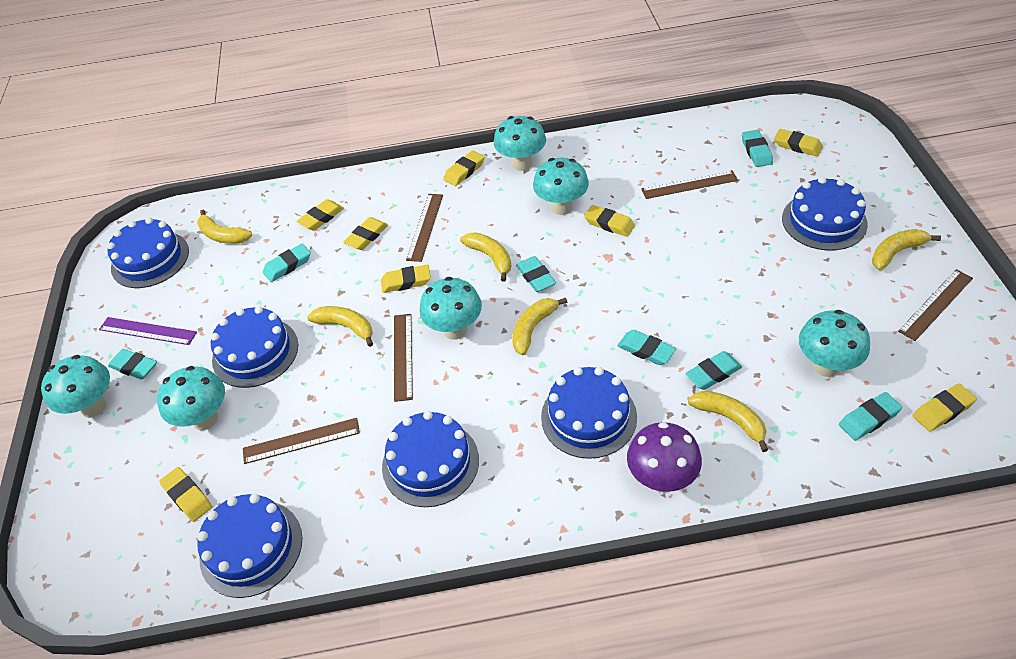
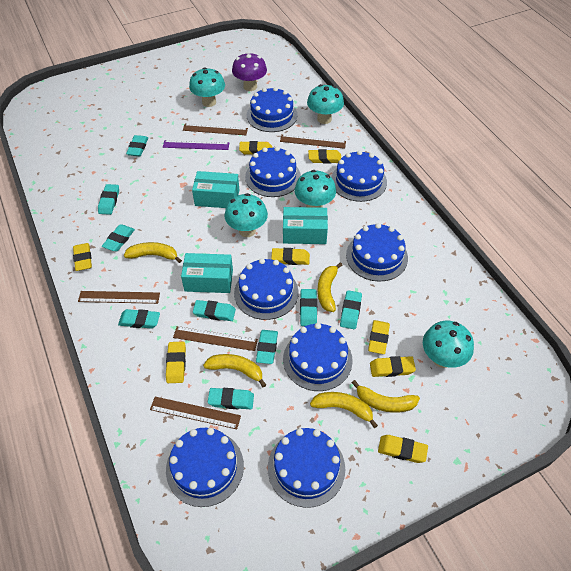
blue cake: [107,217,189,288] [197,494,302,598] [211,306,298,388] [382,411,479,507] [541,367,637,459] [782,177,868,251] = 6 -> [166,428,244,507] [234,258,299,320] [245,147,301,197] [247,87,298,132] [268,428,345,508] [283,323,353,391] [331,150,387,202] [346,223,408,281] = 8
turquoise box: none = 0 -> [181,253,233,293] [192,171,239,208] [283,207,328,244] = 3
turquoise eraser: [108,349,157,380] [263,244,311,282] [516,256,556,292] [617,330,676,365] [685,351,742,390] [742,130,773,167] [839,392,902,441] = 7 -> [98,184,119,215] [102,224,135,252] [118,309,160,329] [126,135,148,156] [193,300,236,321] [208,388,254,409] [256,330,278,364] [300,289,317,326] [340,290,362,329] = 9
turquoise mushroom: [41,355,110,418] [157,366,225,430] [419,277,482,340] [494,116,546,171] [533,158,589,215] [799,310,870,377] = 6 -> [189,67,225,107] [224,193,268,237] [294,170,336,208] [307,84,344,124] [423,321,474,368] = 5
yellow banana: [197,210,252,244] [307,306,373,347] [460,232,512,282] [512,298,567,355] [688,391,768,452] [872,229,941,270] = 6 -> [124,242,182,263] [203,354,266,388] [310,392,378,428] [318,262,342,312] [352,380,420,413] = 5

